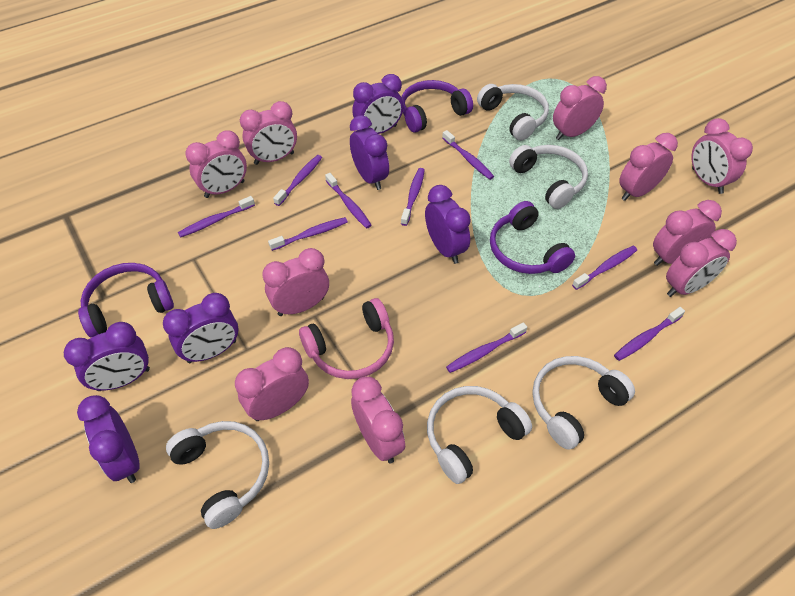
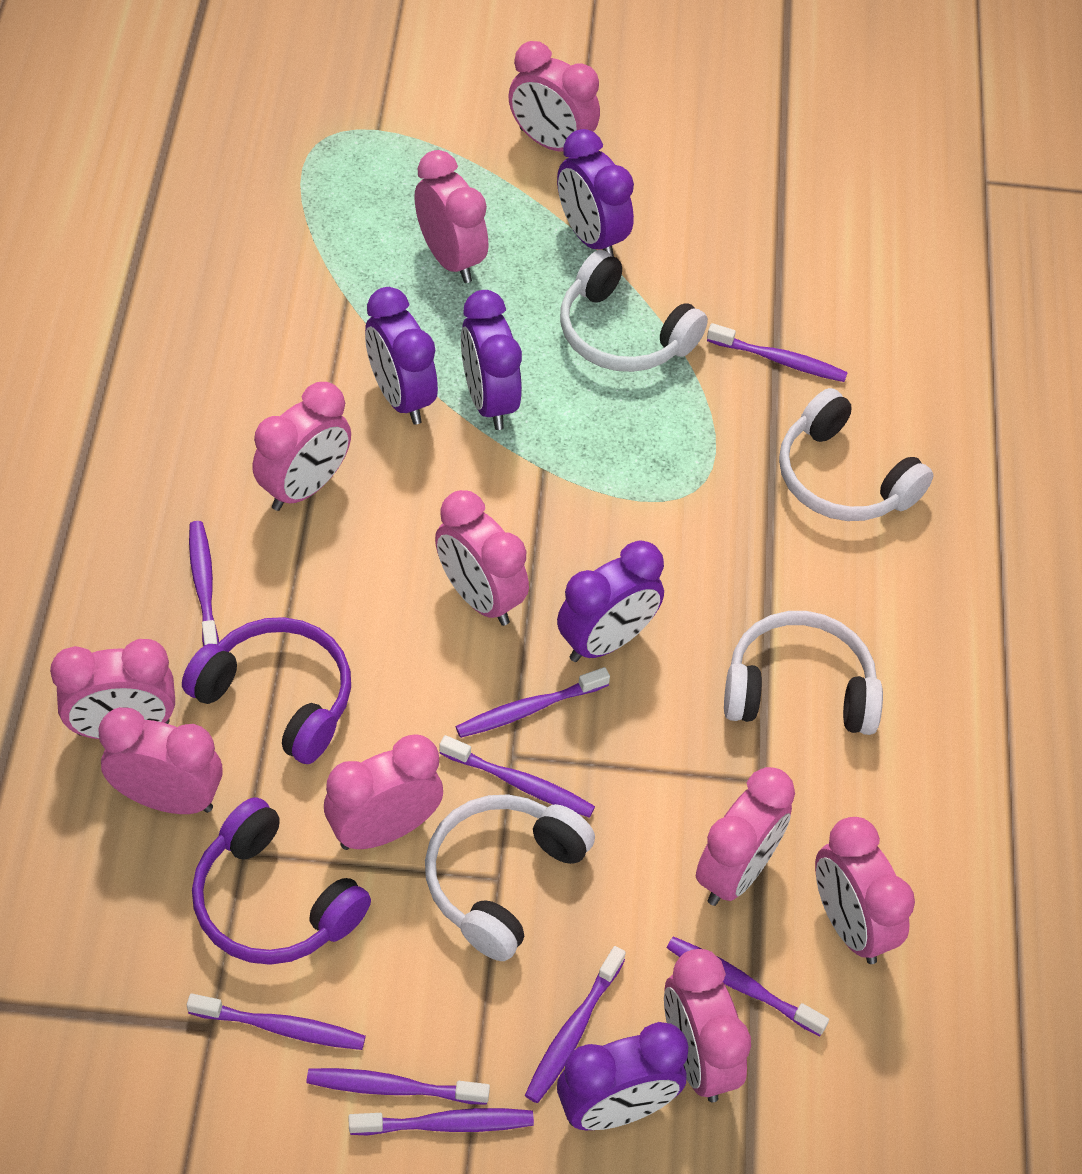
pink headphones: [299,298,394,379] = 1 -> none = 0
purple clock: [64,322,150,391] [77,395,140,483] [163,293,238,363] [350,115,389,190] [352,74,404,134] [425,185,471,264] = 6 -> [365,287,438,425] [461,290,522,430] [557,129,634,257] [557,540,664,662] [557,1022,688,1130] = 5
purple headphones: [78,263,174,338] [402,80,473,132] [490,201,575,274] = 3 -> [182,617,351,764] [192,797,371,965] = 2
white headphones: [166,421,269,529] [427,386,532,484] [477,84,549,141] [509,145,588,209] [532,356,635,450] = 5 -> [425,794,595,961] [560,250,708,372] [724,611,883,735] [779,388,934,521] = 4

